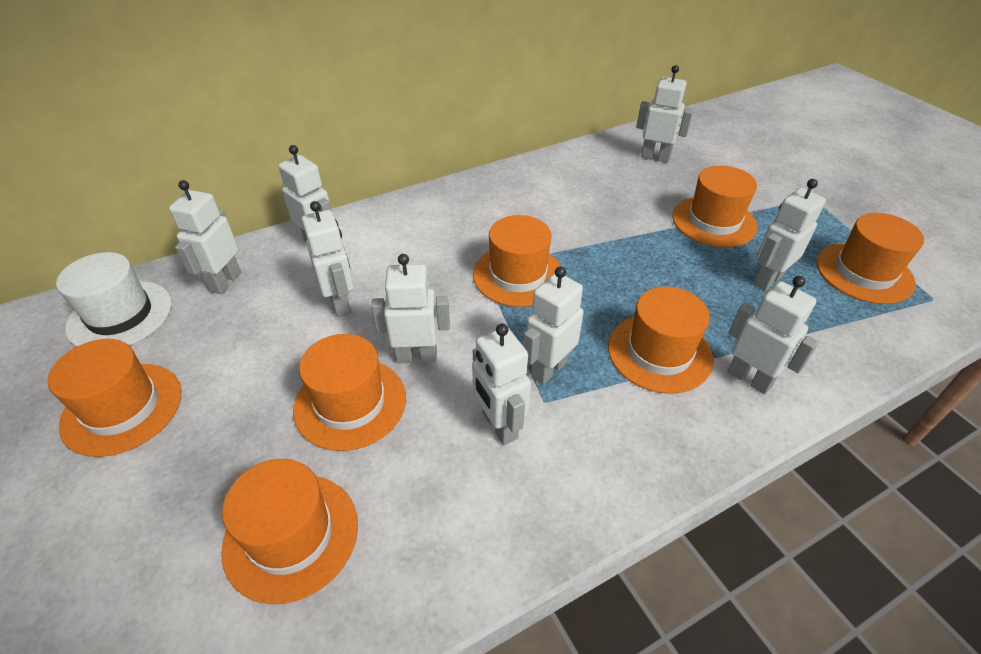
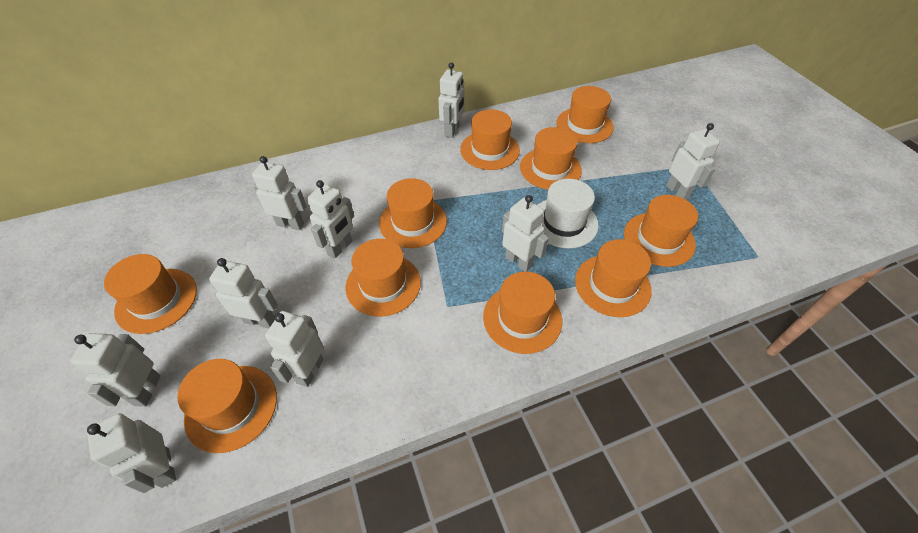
orange hat: [48,339,181,457] [221,459,358,604] [293,334,406,451] [473,215,561,307] [608,287,713,394] [672,166,758,247] [816,213,924,304] = 7 -> [104,254,197,334] [177,359,277,453] [345,239,421,317] [379,178,447,248] [460,109,520,170] [483,271,562,354] [520,127,582,190] [556,86,614,143] [575,239,652,317] [624,195,698,267] = 10

